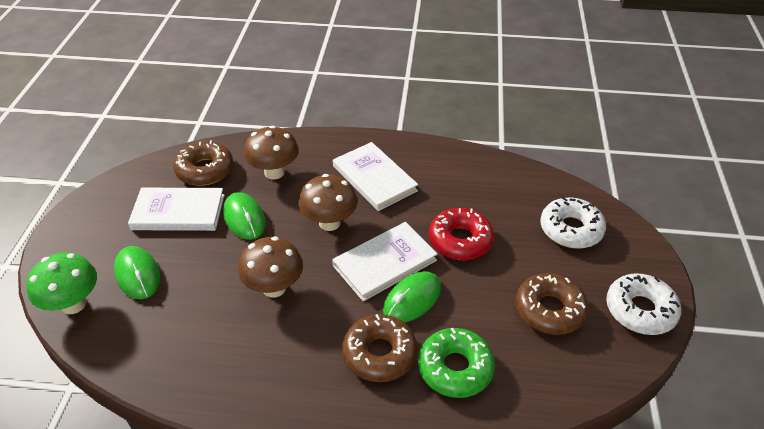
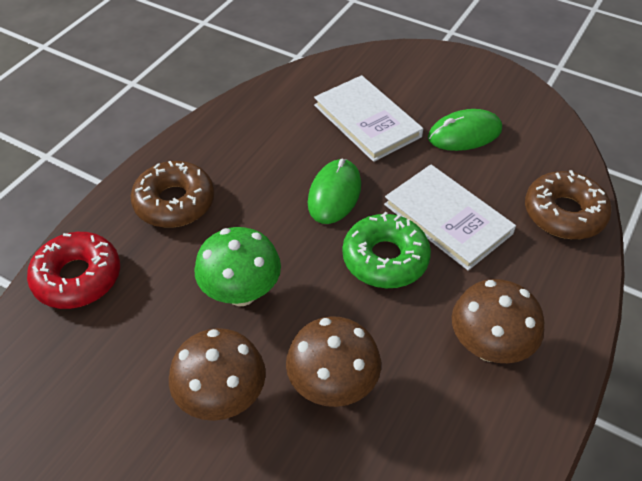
brown donut: [173,140,233,186] [342,314,417,382] [516,273,588,335] = 3 -> [131,161,214,228] [525,170,612,239] = 2
green mouse: [114,246,160,299] [223,192,266,240] [383,271,441,323] = 3 -> [308,159,361,224] [428,109,502,151] = 2
white book: [128,188,225,231] [332,222,438,301] [333,142,418,211] = 3 -> [314,75,423,162] [384,165,516,271] = 2
white donut: [540,197,606,249] [606,273,681,335] = 2 -> none = 0

